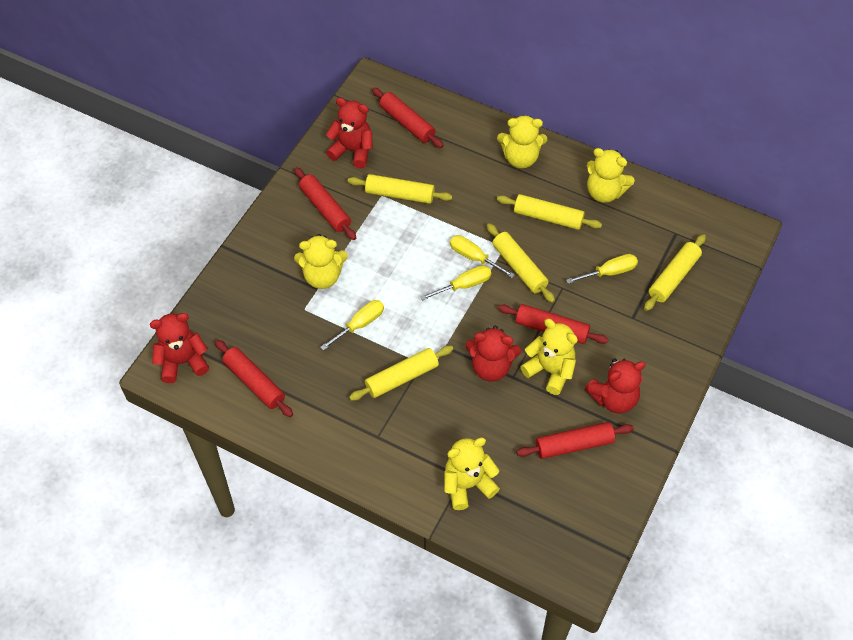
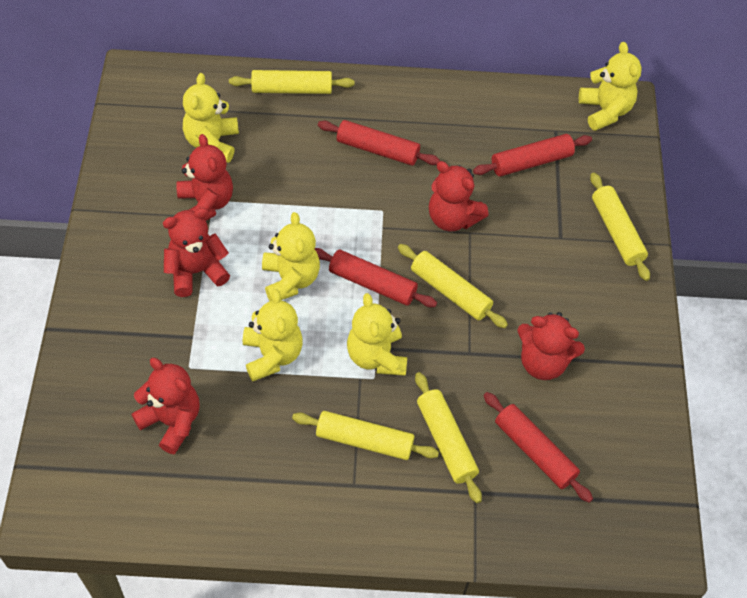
red rolling pin: [215,340,293,417] [294,167,356,240] [372,88,444,148] [498,304,608,344] [517,422,634,459] = 5 -> [315,248,437,307] [318,120,440,166] [473,134,592,176] [483,392,593,503] = 4
red teddy bear: [150,313,209,383] [326,98,373,168] [465,326,521,382] [585,358,646,413] = 4 -> [132,358,200,454] [163,207,230,297] [176,134,233,220] [429,161,489,231] [517,312,585,380] = 5
yellow screwdriver: [320,300,384,351] [420,265,491,301] [450,235,515,278] [566,254,638,284] = 4 -> none = 0

